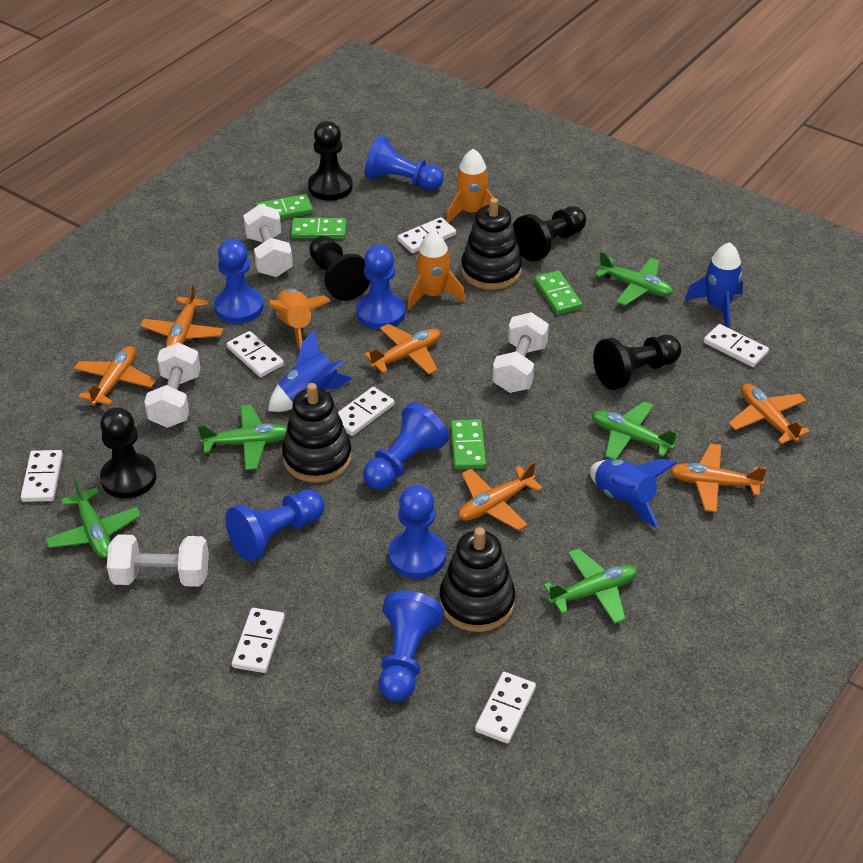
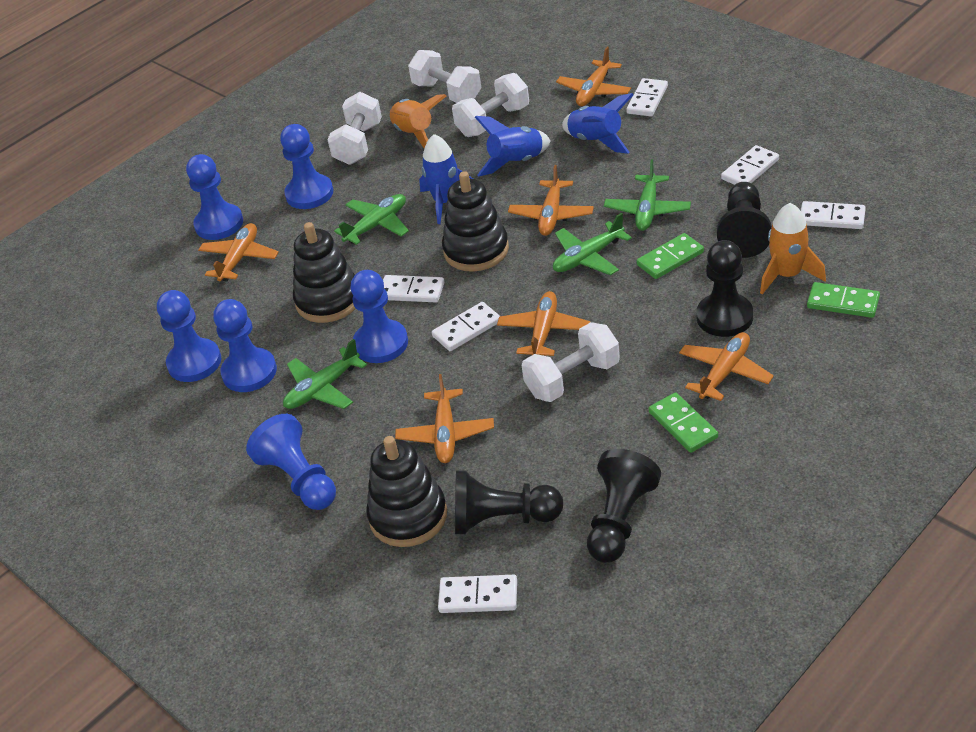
black pawn: [100,407,157,499] [308,121,353,201] [309,236,371,301] [513,206,586,262] [593,335,681,390] = 5 -> [455,470,564,534] [587,449,661,563] [696,240,753,337] [717,182,772,258] = 4
blue pawn: [214,239,264,324] [225,489,325,562] [356,245,405,330] [363,402,449,490] [364,135,444,191] [379,591,444,702] [388,485,446,579] = 7 -> [157,290,221,382] [186,154,243,240] [213,299,277,392] [246,414,336,510] [280,124,333,209] [350,270,408,363] = 6
green domino: [256,194,313,219] [291,218,347,239] [451,419,486,469] [534,270,582,314] = 4 -> [637,233,704,279] [649,392,718,453] [807,282,880,318] = 3
green plane: [46,477,141,558] [197,405,287,470] [543,548,638,624] [592,401,678,460] [595,251,673,305] = 5 -> [283,339,367,409] [334,194,409,245] [553,213,632,275] [604,159,691,231] = 4
orange rocket: [268,289,331,350] [407,230,465,310] [446,149,499,223] = 3 -> [390,94,446,148] [760,203,826,294] = 2
white domino: [21,450,63,502] [227,331,284,377] [232,608,285,673] [338,387,394,436] [397,217,456,253] [475,672,536,744] [704,324,769,367] = 7 -> [383,275,444,302] [432,302,500,351] [438,575,517,613] [626,78,668,116] [721,145,779,185] [801,201,866,229] = 6

